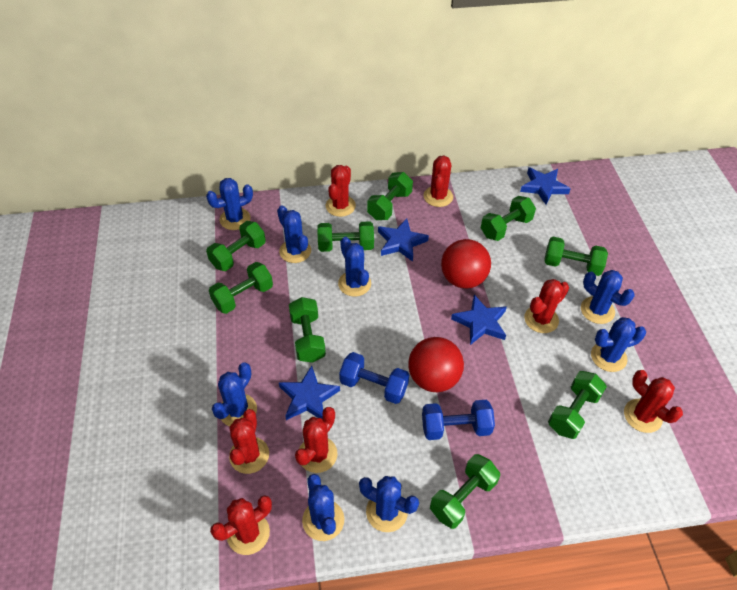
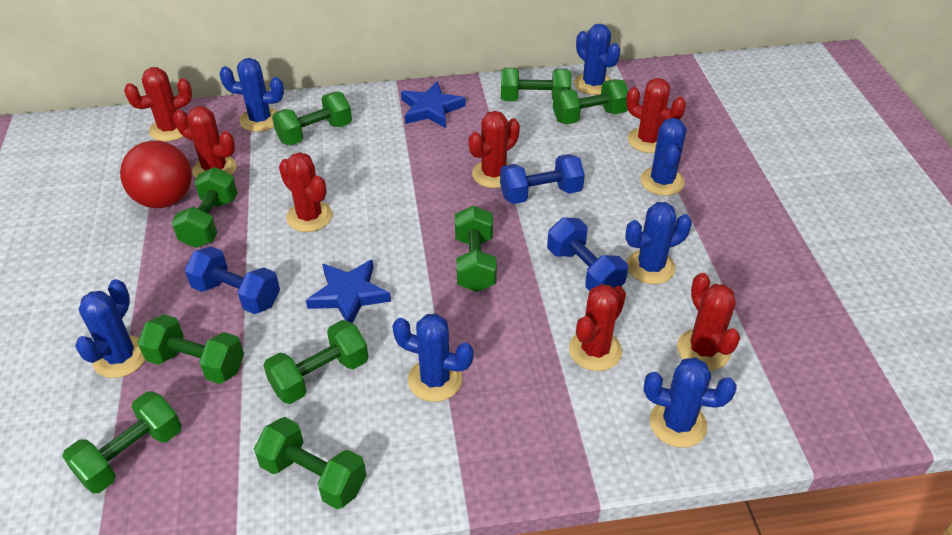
blue cactus: [206,178,253,230] [212,362,257,426] [277,205,311,263] [302,474,344,541] [338,237,371,297] [359,476,419,532] [581,270,635,324] [591,317,646,372] = 8 -> [75,279,145,378] [219,58,284,132] [392,314,474,402] [574,24,621,95] [625,202,692,284] [640,118,686,196] [644,357,737,448] = 7
blue dumbbell: [339,352,409,404] [422,400,495,440] = 2 -> [184,246,280,314] [500,154,585,204] [547,217,628,291] = 3
blue star: [279,366,340,420] [378,218,429,262] [451,295,507,345] [520,167,570,205] = 4 -> [306,260,391,323] [401,81,466,128] = 2
red ball: [408,337,464,392] [441,239,491,289] = 2 -> [120,141,192,208] = 1

